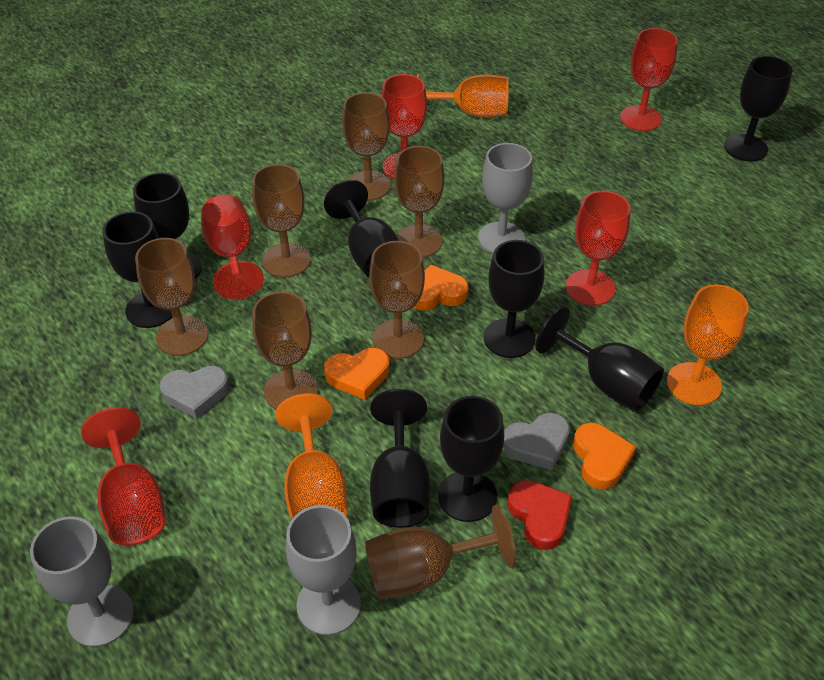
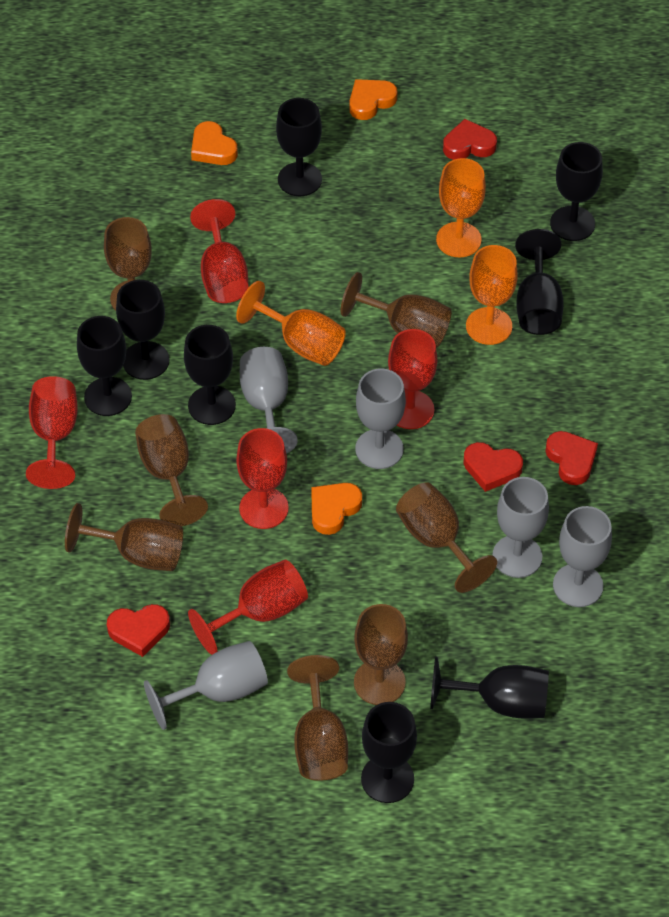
grey goblet: [30,516,134,647] [286,505,361,635] [478,143,533,253] = 3 -> [144,641,268,730] [240,347,298,454] [355,369,406,469] [492,477,549,578] [553,506,612,607] = 5
grey heart: [159,366,229,419] [503,413,570,471] = 2 -> none = 0
red heart: [507,480,572,550] = 1 -> [107,604,170,657] [443,119,497,160] [463,442,523,492] [545,431,598,485] = 4

